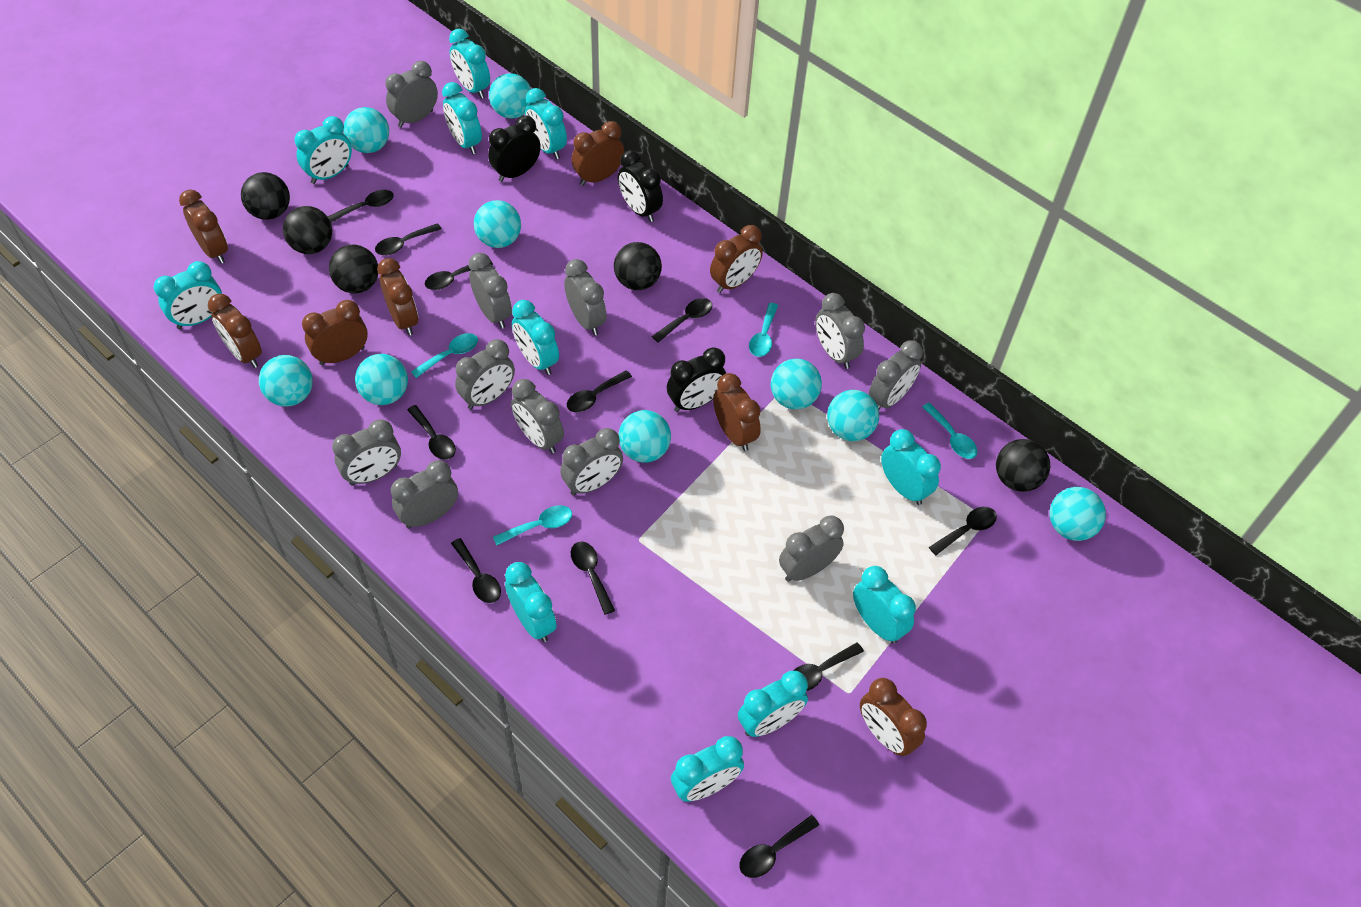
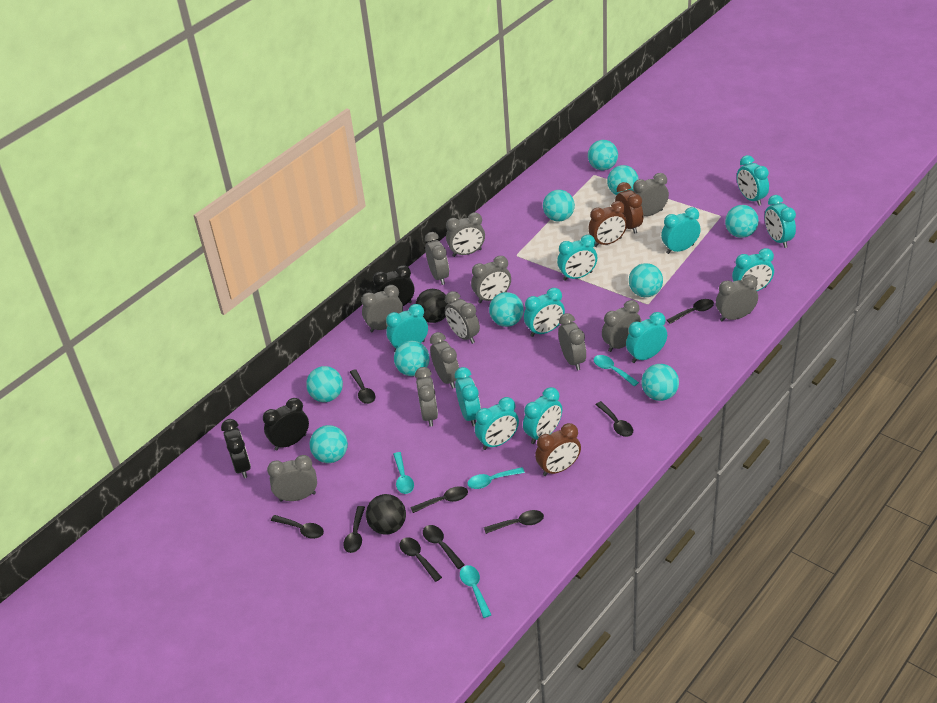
black ball: [241,172,290,220] [283,206,332,254] [329,244,378,293] [614,242,662,290] [996,439,1050,492] = 5 -> [366,494,406,535] [416,289,448,323] = 2
black spoon: [327,190,394,222] [375,223,442,255] [407,405,456,460] [425,261,493,290] [451,538,501,603] [567,370,632,412] [571,541,615,615] [652,298,712,342] [739,815,819,878] [793,642,864,691] [929,507,997,555] = 11 -> [271,515,324,539] [343,506,365,553] [350,369,375,404] [400,537,442,582] [410,486,468,513] [423,525,465,569] [484,510,544,534] [595,401,633,437] [667,299,714,324] = 9
brown clock: [179,189,228,264] [208,294,262,368] [302,300,368,365] [377,258,418,336] [571,121,624,186] [710,225,763,293] [713,373,761,451] [860,678,927,756] = 8 -> [535,423,581,476] [588,201,627,247] [615,182,643,234] = 3
grey clock: [332,419,401,486] [385,61,438,127] [391,460,458,529] [455,339,515,410] [469,253,512,329] [511,379,564,454] [560,428,623,496] [564,259,607,335] [779,515,844,582] [815,293,865,369] [869,341,923,409] = 11 -> [267,455,317,502] [361,285,403,332] [415,367,438,427] [425,232,449,285] [430,332,459,389] [445,291,480,344] [446,212,485,257] [471,256,511,303] [558,313,586,370] [602,300,641,352] [633,173,669,216] [716,274,758,322] = 12
turquoise ball: [259,355,312,407] [344,107,389,153] [355,354,408,405] [474,200,521,248] [489,73,531,119] [618,410,671,463] [771,359,822,409] [827,390,879,441] [1050,487,1106,541] = 9 -> [306,366,343,402] [309,425,348,463] [394,340,429,376] [489,292,524,327] [543,190,575,221] [588,140,618,170] [607,165,639,195] [629,263,663,297] [641,364,679,401] [725,205,759,238] = 10

